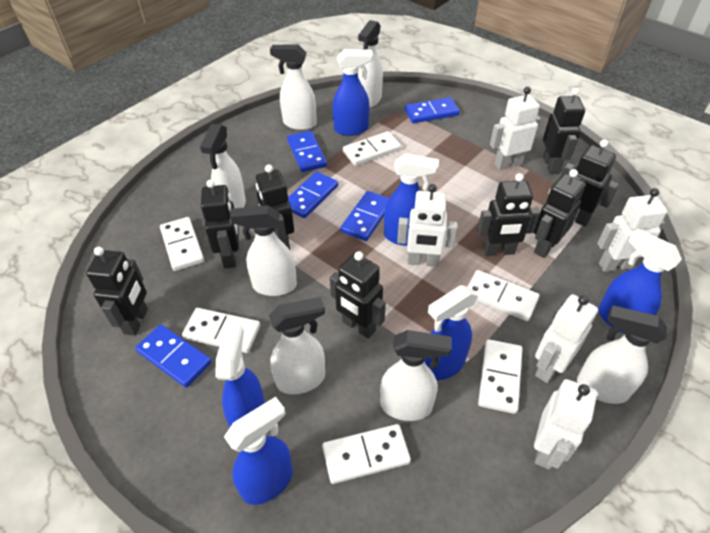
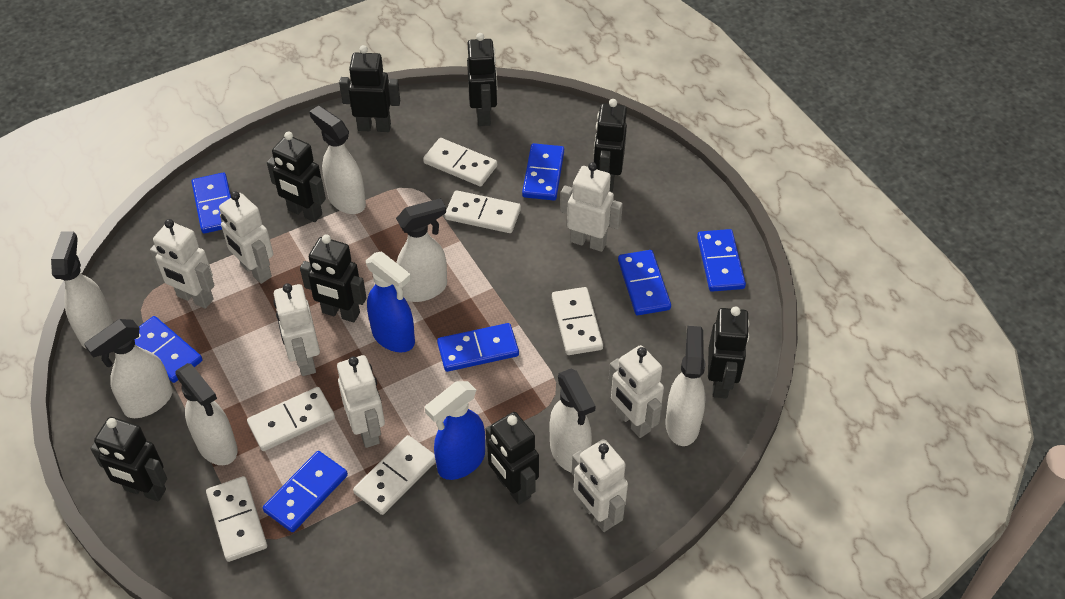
blue domino: [135,325,212,388] [287,131,327,172] [288,171,338,218] [340,191,389,241] [405,97,460,123] = 5 -> [134,316,202,383] [192,173,231,233] [263,451,348,532] [437,323,519,372] [522,143,564,200] [618,250,671,315] [697,229,746,292] = 7
blue spray bottle: [215,324,265,427] [224,397,293,505] [333,49,373,136] [384,153,439,246] [424,285,478,380] [598,229,682,334] = 6 -> [366,251,415,352] [425,381,485,480] = 2
white robot: [397,184,458,267] [490,87,541,170] [534,379,597,469] [535,294,598,383] [597,188,667,272] = 5 -> [150,219,215,309] [219,191,273,284] [273,283,320,376] [337,355,385,448] [561,162,623,252] [572,439,628,532] [608,345,664,438] = 7

